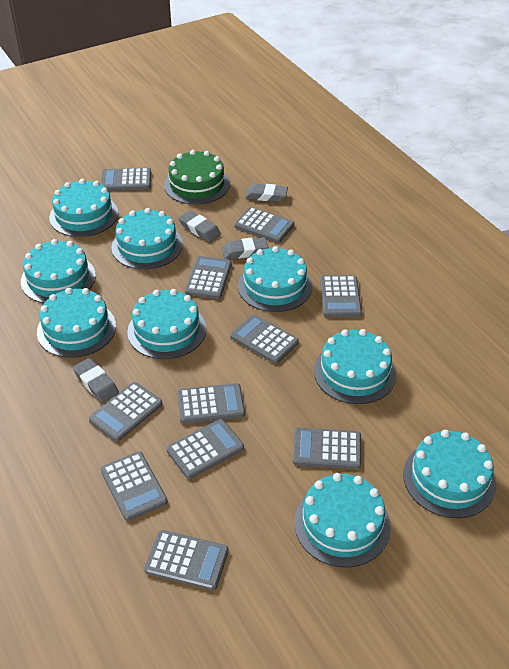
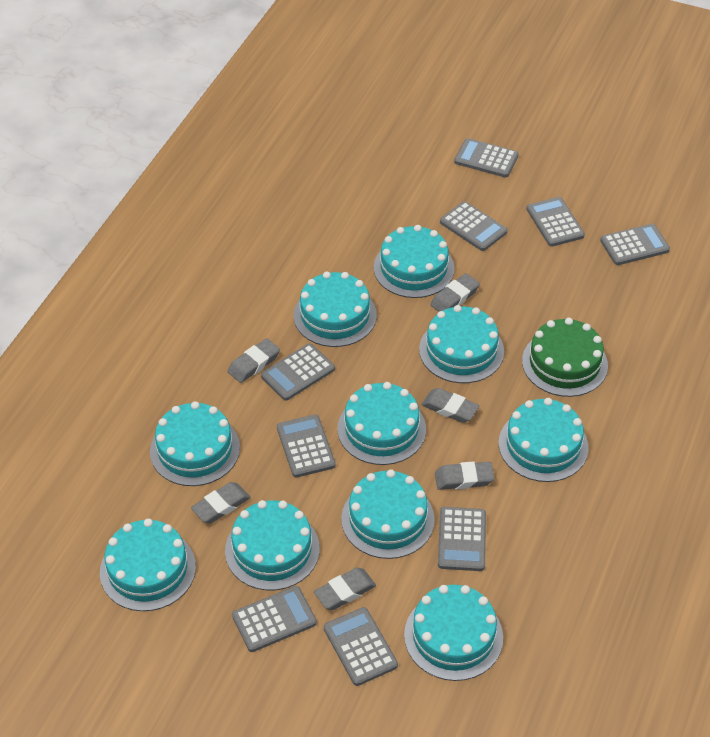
grey calculator: [89,382,162,442] [100,451,168,521] [101,168,151,191] [144,530,229,590] [167,419,244,479] [177,383,245,424] [185,256,232,299] [230,315,299,364] [234,207,294,243] [293,428,361,469] [320,275,362,317] = 11 -> [232,586,317,652] [261,343,335,401] [277,414,336,478] [324,607,398,686] [438,507,486,571] [440,201,508,251] [454,138,519,178] [526,197,585,247] [600,224,670,265] = 9
grey eraser: [73,358,119,403] [178,211,221,242] [222,237,268,259] [245,183,288,202] = 4 -> [191,482,250,523] [228,338,280,383] [314,568,376,610] [422,388,479,423] [430,273,480,312] [435,461,494,490] = 6
turquoise cake: [21,239,96,303] [37,288,116,358] [49,179,118,237] [112,208,183,269] [127,289,206,359] [238,246,312,312] [294,473,391,567] [314,329,396,404] [403,430,497,518] = 9 -> [100,518,196,611] [150,401,240,486] [225,500,320,590] [294,272,377,347] [337,382,426,465] [341,469,435,559] [374,225,454,298] [404,585,503,681] [419,305,504,383] [499,398,588,482] = 10

